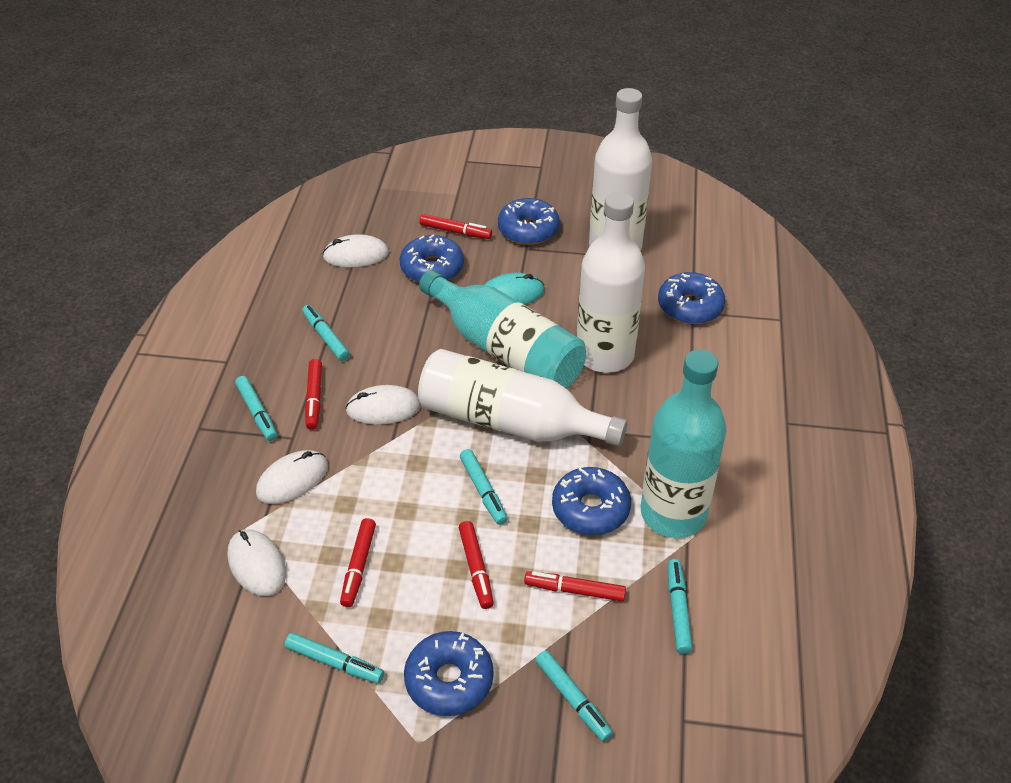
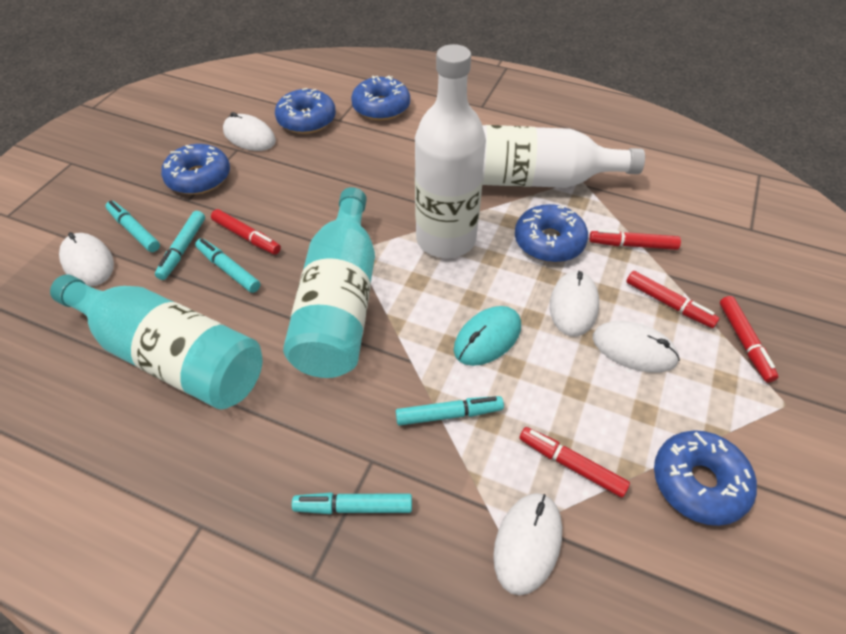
turquoise marker: [235,376,277,441] [285,633,384,683] [302,305,350,361] [460,449,507,525] [535,650,613,742] [668,559,693,654] = 6 -> [106,201,160,252] [155,211,205,280] [195,238,260,293] [292,493,412,514] [396,396,504,426] = 5
white bottle: [418,349,628,447] [577,192,645,373] [589,88,652,251] = 3 -> [415,44,486,258] [482,125,645,188] = 2
white mouse: [228,529,286,596] [256,450,328,504] [323,234,389,268] [345,385,421,425] = 4 -> [59,232,114,286] [223,112,276,151] [493,493,562,595] [550,271,599,336] [593,321,680,373] = 5

